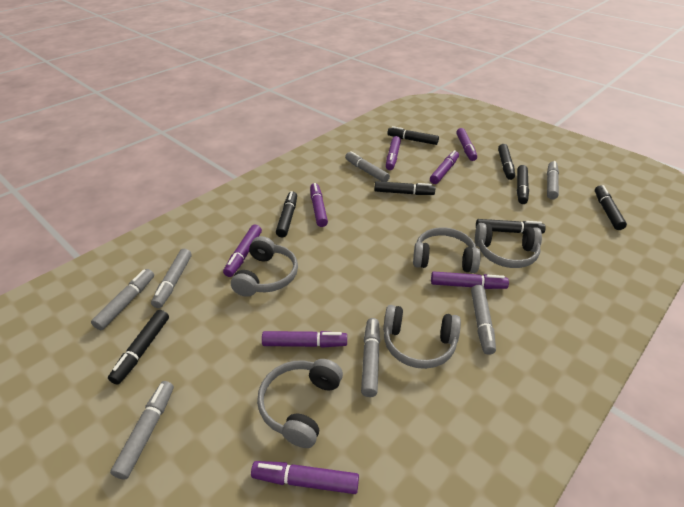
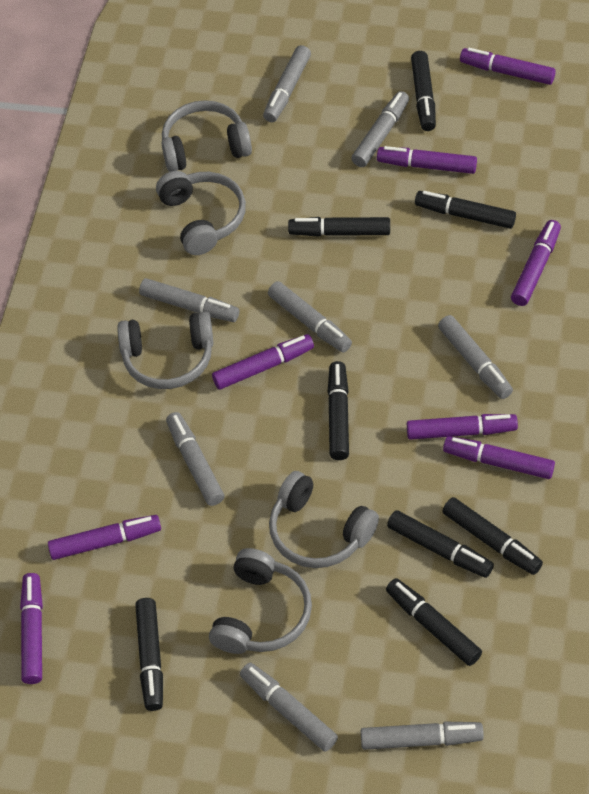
grey marker: [91,269,154,330] [110,381,174,480] [151,249,192,308] [345,151,390,182] [361,318,380,397] [471,285,496,355] [547,161,559,200] = 7 -> [139,278,239,322] [166,412,224,506] [240,663,338,752] [263,45,311,122] [268,281,352,353] [351,91,409,167] [361,722,484,750] [438,315,513,399] = 8

